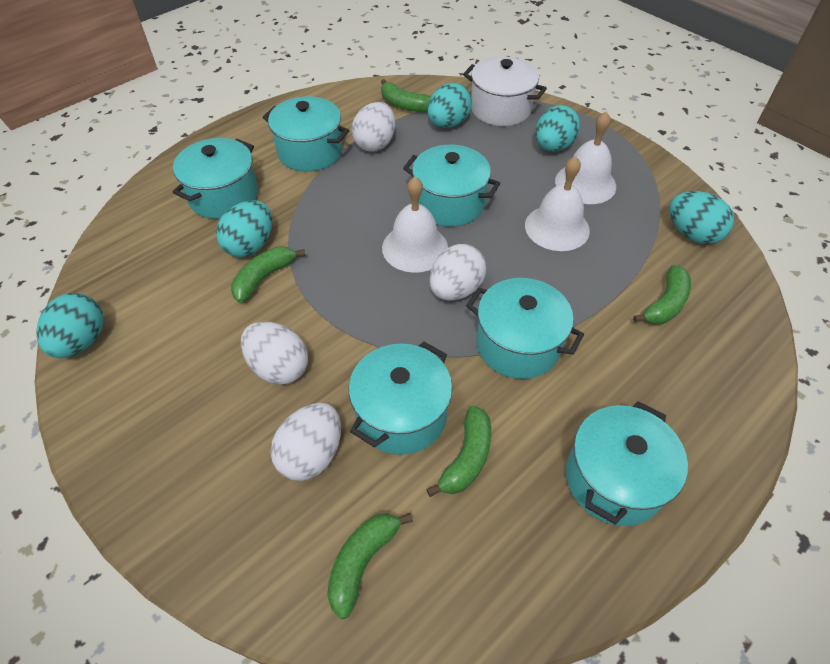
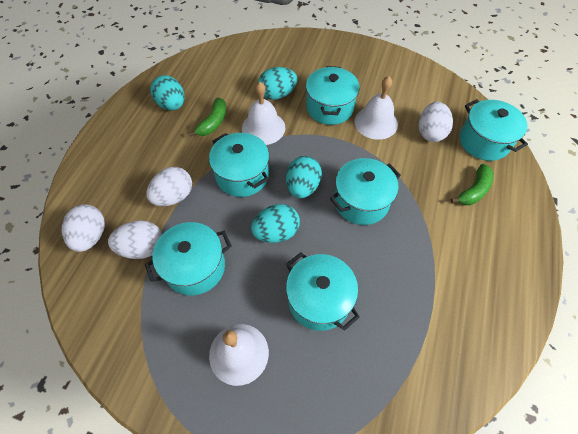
green banana: [231,246,305,303] [327,513,413,619] [381,79,431,112] [427,406,491,497] [633,265,691,325] = 5 -> [189,98,226,137] [450,164,493,205] = 2
turquoise egg: [36,293,103,358] [216,200,272,257] [427,83,472,128] [535,105,580,152] [669,191,734,244] = 5 -> [150,75,184,110] [251,204,300,243] [258,67,297,100] [286,156,322,198] = 4
white pot: [463,56,547,126] = 1 -> none = 0

